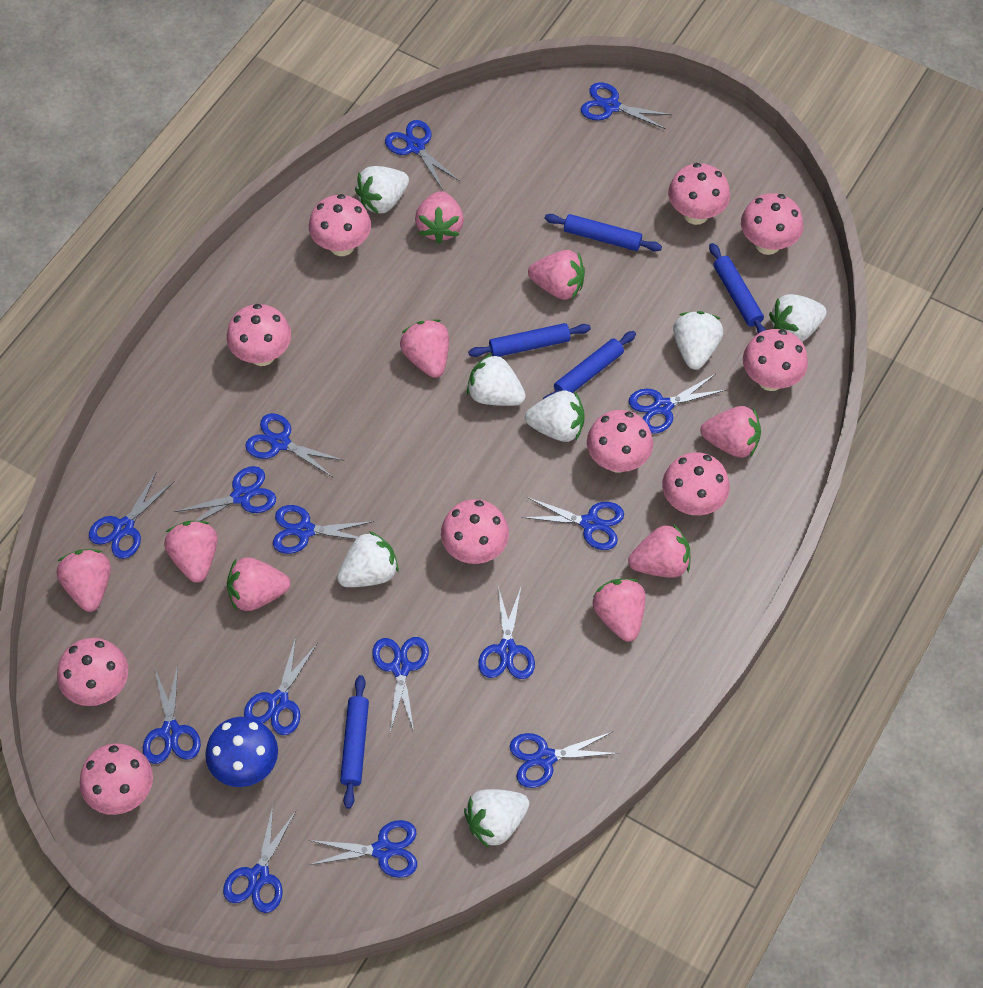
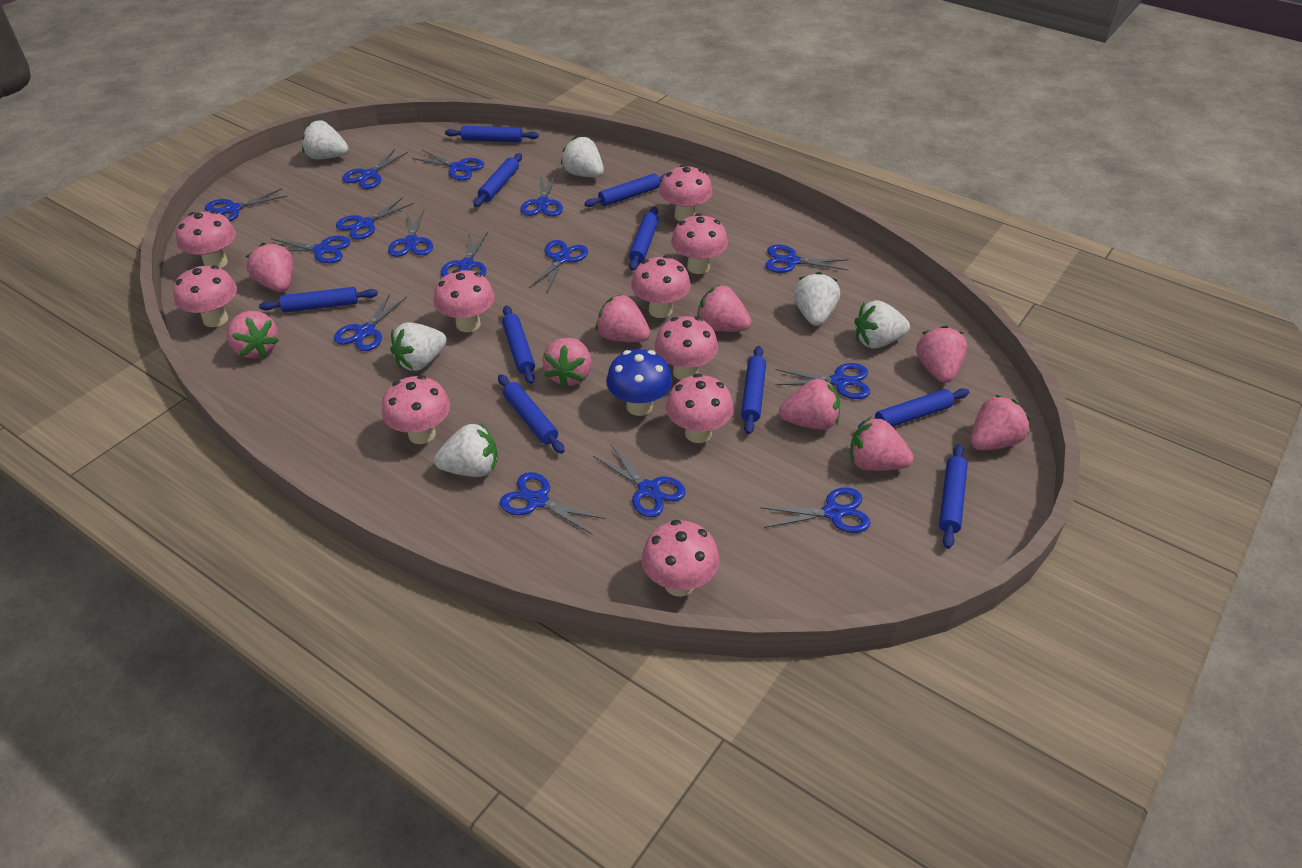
blue rolling pin: [340,675,369,809] [468,323,591,357] [542,331,636,400] [544,214,662,252] [709,243,766,334] = 5 -> [259,287,378,313] [445,126,539,142] [474,153,522,207] [498,374,564,454] [502,305,535,384] [584,173,666,207] [629,206,659,271] [741,346,766,435] [858,388,969,428] [939,444,968,549] = 10
white strawberry: [337,531,399,587] [355,166,409,214] [464,789,529,848] [467,353,526,406] [525,390,585,442] [673,311,723,370] [769,294,827,342] = 7 -> [302,120,348,160] [390,322,447,371] [434,423,497,477] [561,136,604,177] [794,272,840,326] [854,300,910,349] = 6

